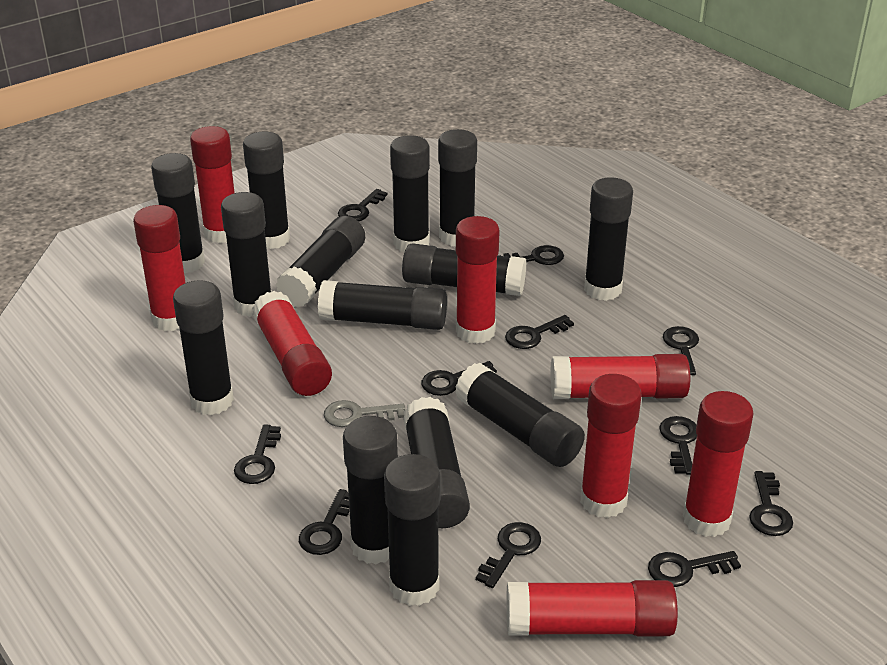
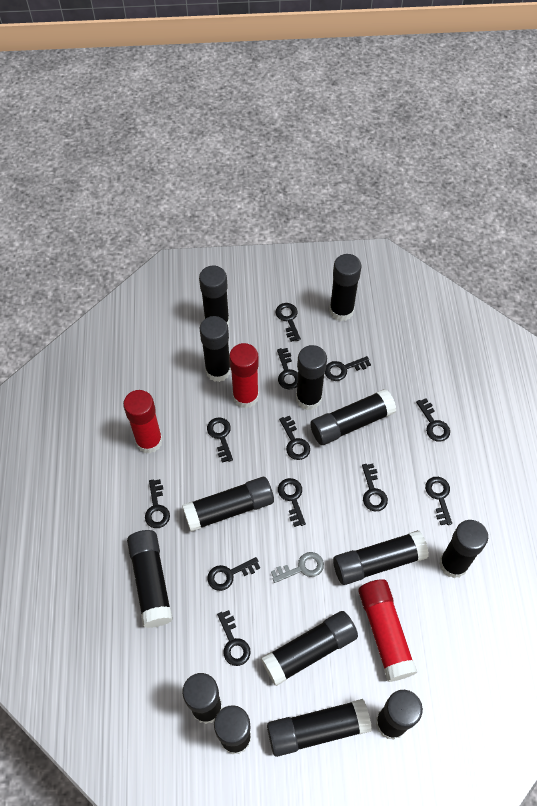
black key: [234,424,281,484] [299,489,349,555] [338,189,388,221] [421,361,497,396] [476,522,541,588] [500,245,564,265] [505,315,574,349] [648,551,741,587] [659,416,697,475] [663,326,699,375] [749,471,793,536] = 11 -> [145,479,170,528] [207,417,233,463] [207,557,260,591] [217,610,251,666] [276,303,301,342] [277,348,298,389] [278,478,306,527] [279,416,310,460] [325,356,371,381] [362,463,388,511] [416,398,450,442] [425,477,452,525] = 12
red glue stick: [133,205,186,331] [190,126,235,243] [252,291,332,396] [456,216,500,344] [506,580,678,636] [550,354,690,399] [580,374,642,518] [683,391,754,537] = 8 -> [123,390,163,454] [229,343,259,408] [358,579,417,682] = 3

